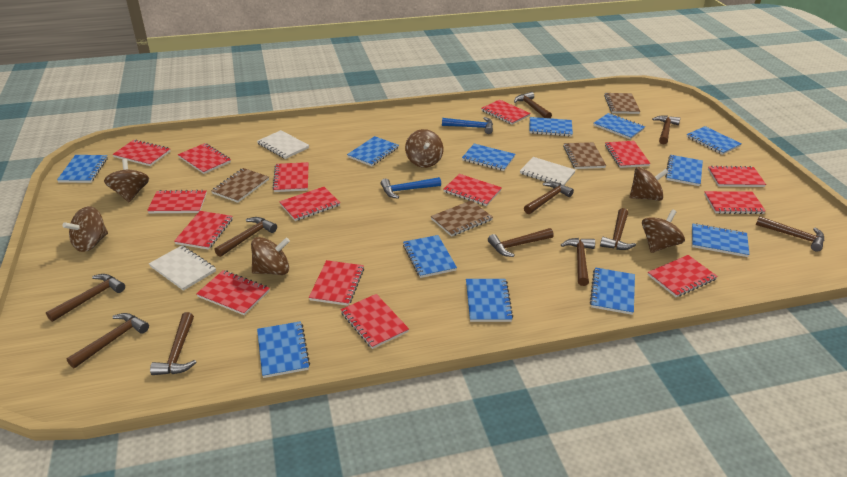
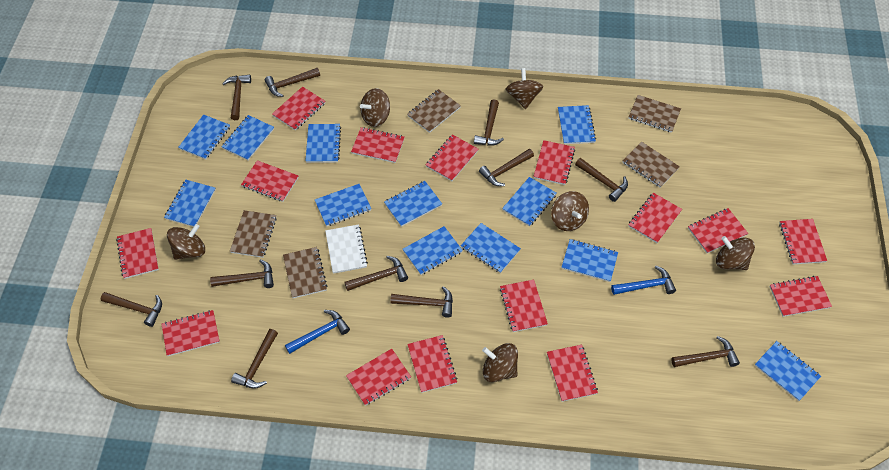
brown notebook: [211,168,269,203] [431,200,493,237] [563,142,606,169] [604,93,640,114] = 4 -> [230,210,277,258] [283,247,327,298] [407,89,461,133] [622,141,680,188] [628,95,681,133] = 5
white notebook: [149,245,216,291] [257,130,309,159] [520,157,576,185] = 3 -> [325,224,368,274] = 1

